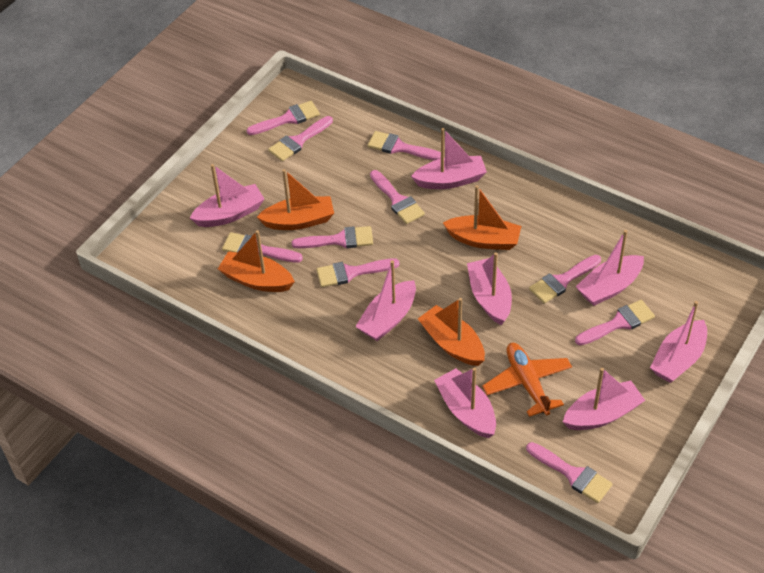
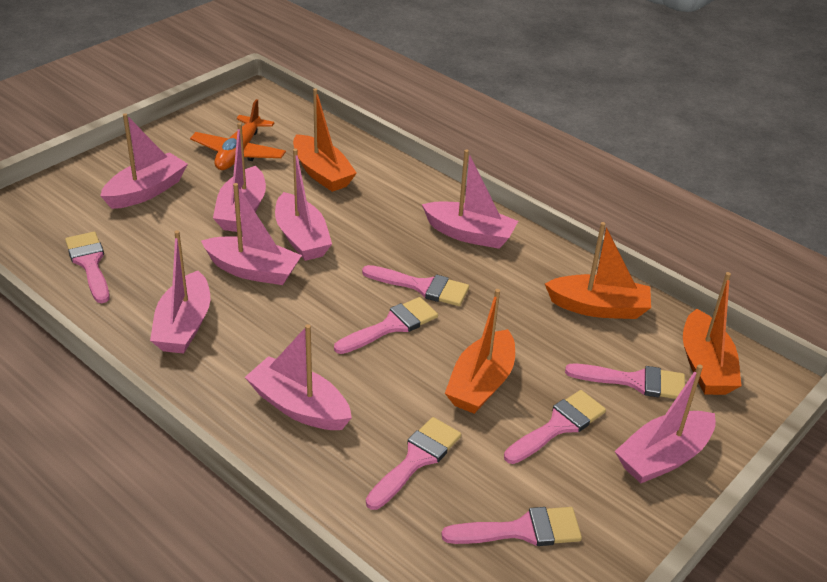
pink brush: [222,232,303,263] [247,101,320,135] [268,116,333,161] [292,226,373,248] [316,258,399,287] [367,131,441,160] [370,170,425,224] [526,442,613,503] [529,255,601,304] [575,300,655,345] = 10 -> [65,232,110,303] [334,297,438,354] [362,265,469,306] [366,417,461,510] [441,507,582,546] [504,390,606,464] [565,364,685,399] = 7

